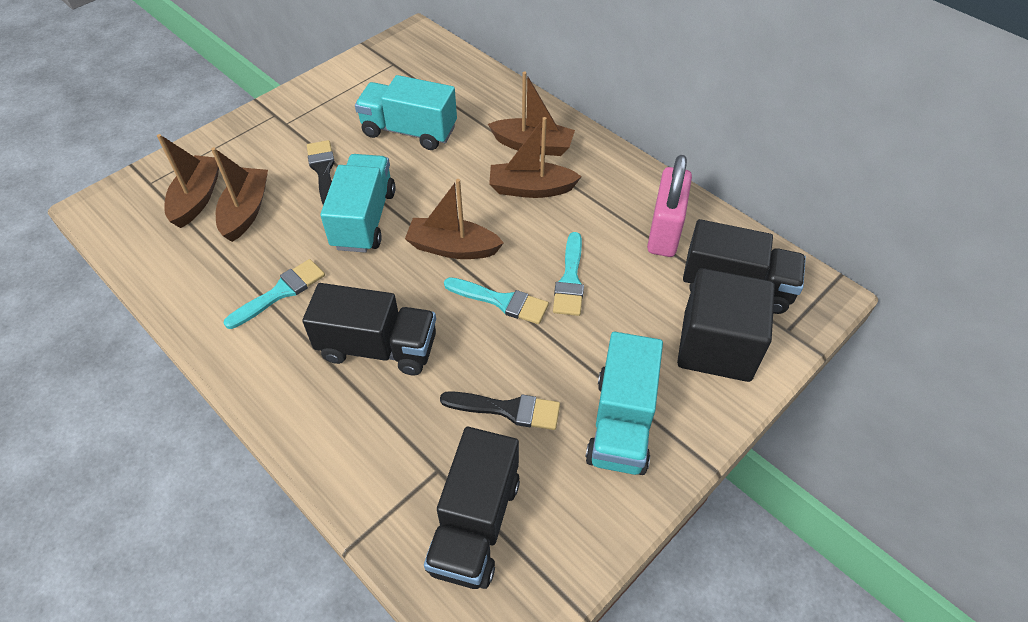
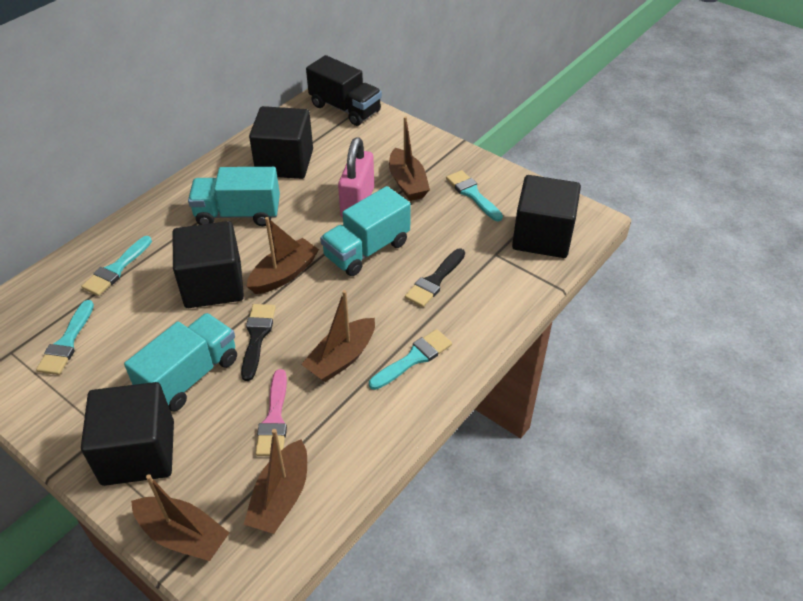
black cube: [677,268,775,382] = 1 -> [81,382,174,486] [172,221,244,308] [249,106,313,179] [512,175,581,258] = 4
black truck: [302,283,436,376] [424,427,520,589] [683,219,806,314] = 3 -> [306,55,382,126] = 1
pink brush: none = 0 -> [255,369,287,456] = 1
turquoise brush: [224,259,325,329] [444,277,549,324] [553,232,584,316] = 3 -> [36,300,94,375] [81,236,152,296] [369,329,452,390] [446,170,503,221] = 4

